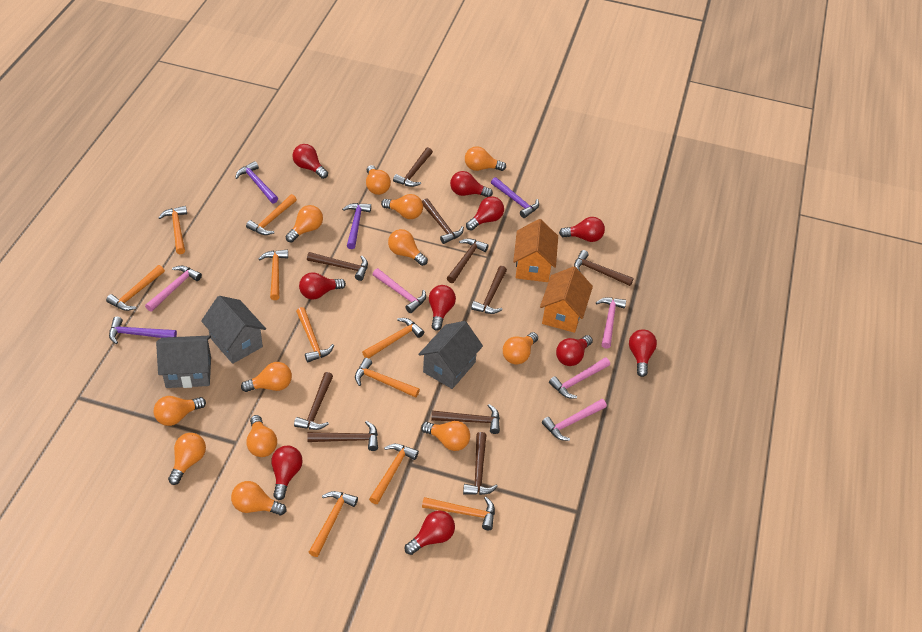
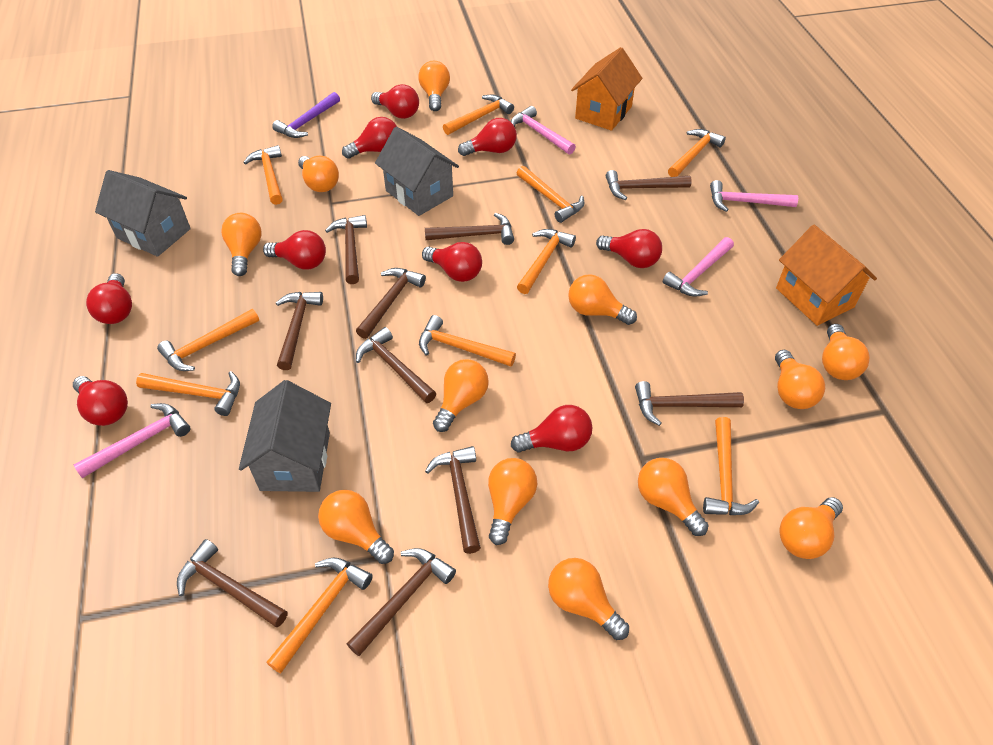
pink hammer: [145,266,202,312] [372,268,426,313] [542,399,607,441] [549,357,610,399] [596,297,626,349] = 5 -> [74,403,190,478] [511,106,576,154] [663,237,734,297] [710,180,798,212] = 4
purple hammer: [109,317,177,344] [236,161,278,204] [342,203,371,249] [491,177,539,218] = 4 -> [272,92,340,138] = 1
red light bulb: [271,446,303,500] [292,144,328,179] [299,272,346,299] [405,511,455,555] [429,285,456,331] [450,171,493,197] [466,196,504,231] [556,335,593,366] [559,217,605,242] [629,329,657,377] = 10 -> [73,376,128,426] [86,273,132,324] [263,230,326,270] [342,117,397,159] [371,84,419,119] [422,242,482,282] [458,118,517,156] [511,405,593,453] [596,229,662,268] = 9

